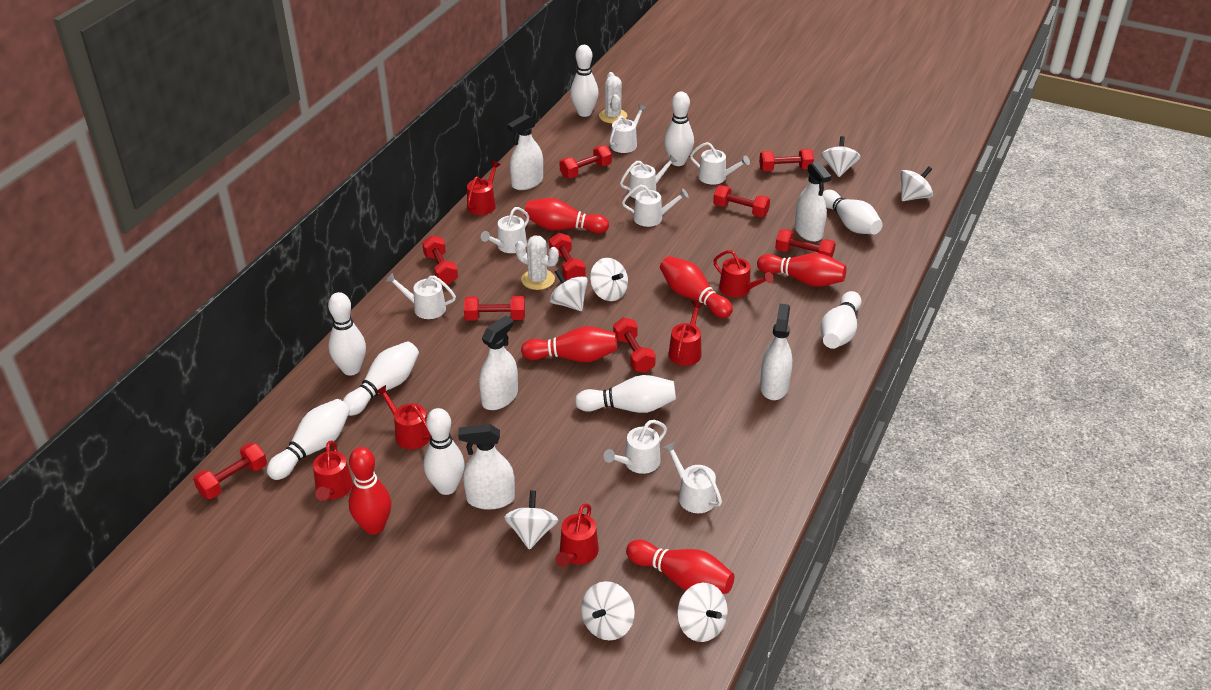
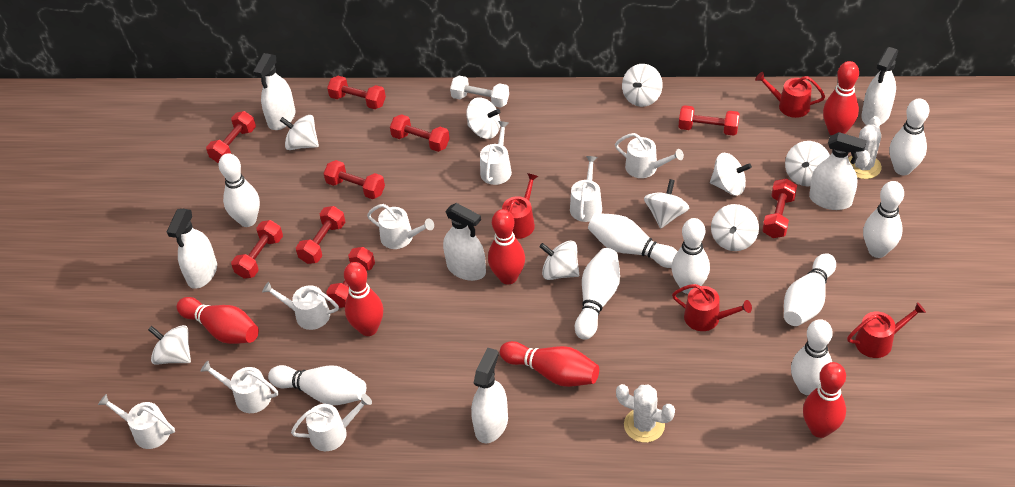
red watering can: [313,441,353,501] [376,385,431,449] [467,161,501,215] [555,503,599,567] [669,301,703,366] [713,250,773,297] = 6 -> [502,173,538,239] [672,284,752,331] [755,72,825,118] [847,302,926,358] = 4
white dumbbell: none = 0 -> [450,76,509,108] = 1
white spinning top: [504,490,558,550] [550,269,588,311] [581,581,635,640] [590,258,628,301] [677,583,728,642] [821,136,860,177] [900,167,933,201] = 7 -> [148,325,191,365] [280,115,319,150] [466,97,500,139] [539,240,579,280] [622,64,663,107] [644,179,689,228] [710,153,752,196] [711,204,759,251] [785,141,830,186] = 9
white spray bottle: [458,424,515,510] [479,316,518,410] [507,114,543,190] [760,304,792,400] [795,161,831,242] = 5 -> [167,209,217,289] [253,53,296,130] [443,203,486,281] [471,348,508,443] [809,132,867,210] [862,47,898,125] = 6

